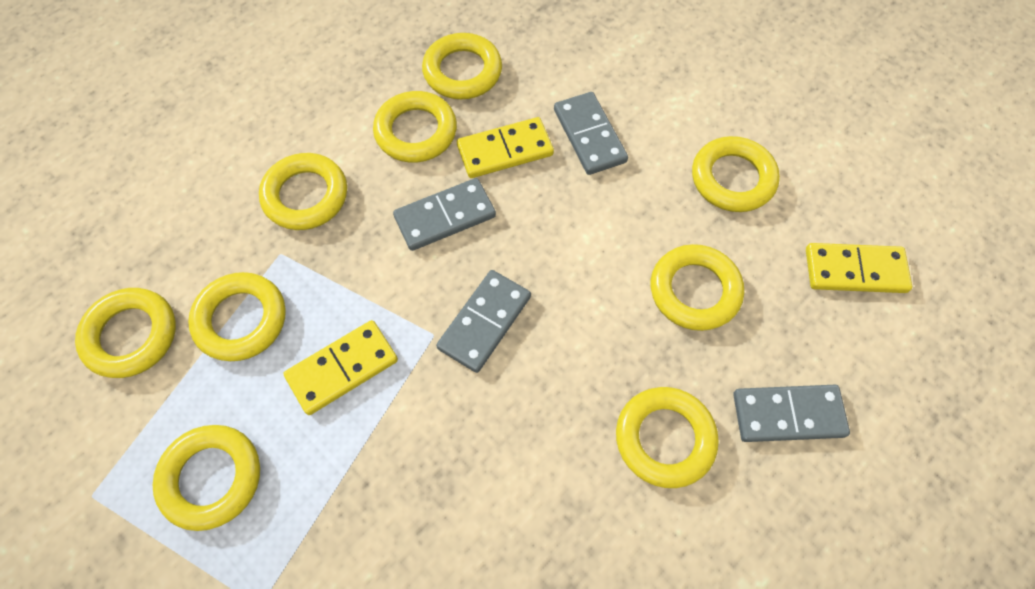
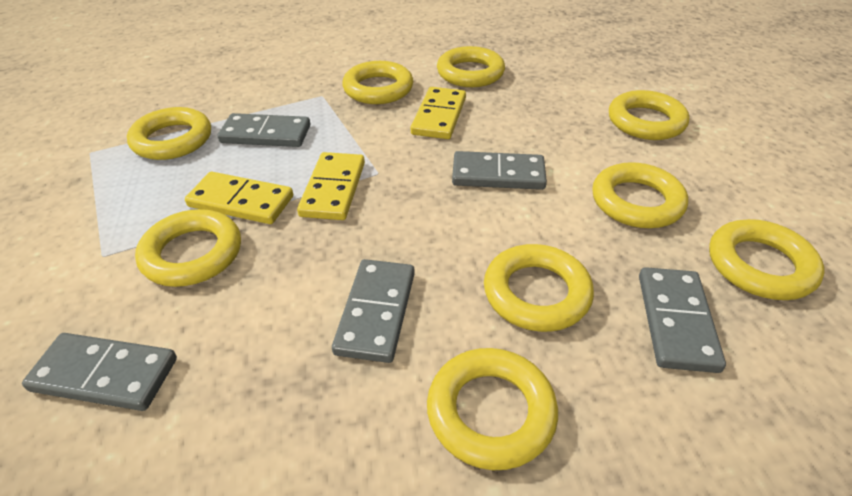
grey domino: [393,178,496,251] [436,270,531,373] [554,92,628,175] [733,385,850,442] = 4 -> [22,333,177,411] [218,113,310,147] [332,259,415,363] [452,151,547,190] [639,267,726,373] = 5

